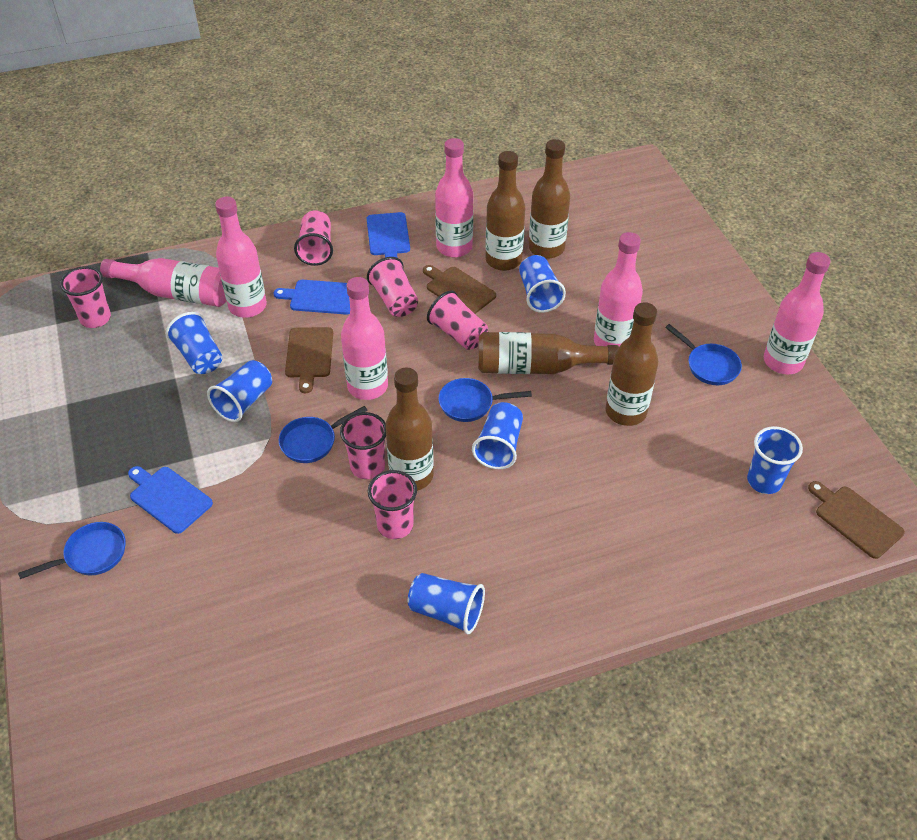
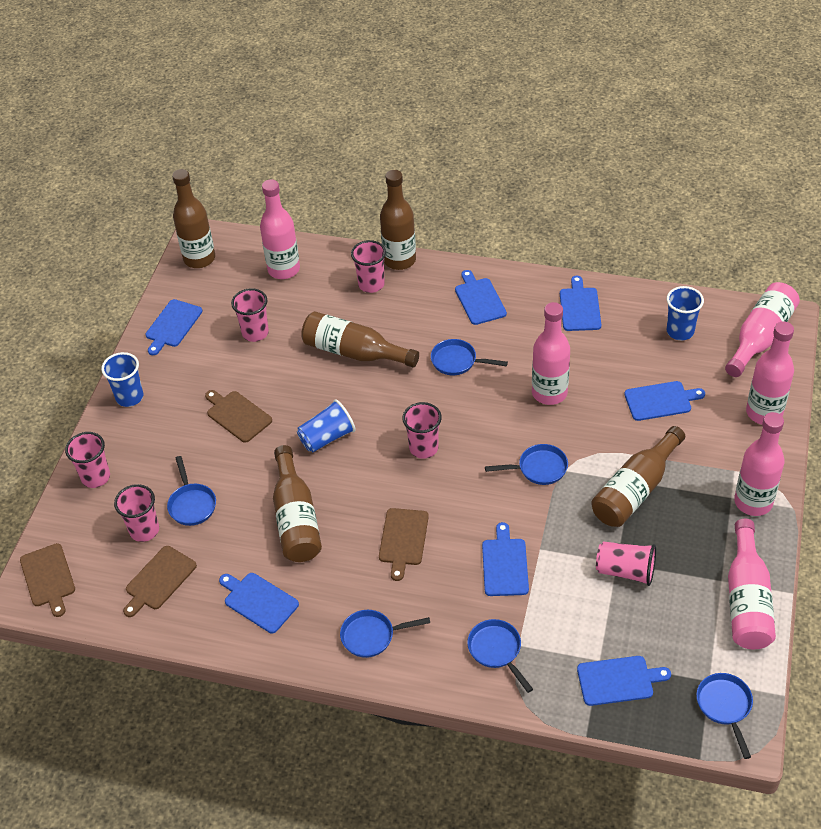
blue cup: [166,312,222,374] [207,360,272,422] [408,573,485,635] [472,402,523,469] [519,255,566,313] [747,426,803,494] = 6 -> [101,352,143,407] [297,399,355,452] [667,286,704,340] = 3
blue cutting board: [128,466,213,534] [273,280,350,315] [367,212,410,258] = 3 -> [146,299,203,355] [219,573,299,633] [455,270,507,325] [482,522,529,596] [560,276,601,331] [577,656,671,706] [624,381,705,421] = 7
blue pan: [18,522,126,579] [279,406,368,463] [439,378,532,422] [665,324,742,385] = 4 -> [167,456,216,526] [340,610,430,658] [431,339,508,375] [467,619,533,693] [485,444,568,485] [696,673,753,759] = 6
brown cutting board: [285,327,333,393] [423,265,496,314] [808,481,905,559] = 3 -> [20,543,75,617] [123,546,197,617] [205,390,272,443] [379,508,429,581] = 4

